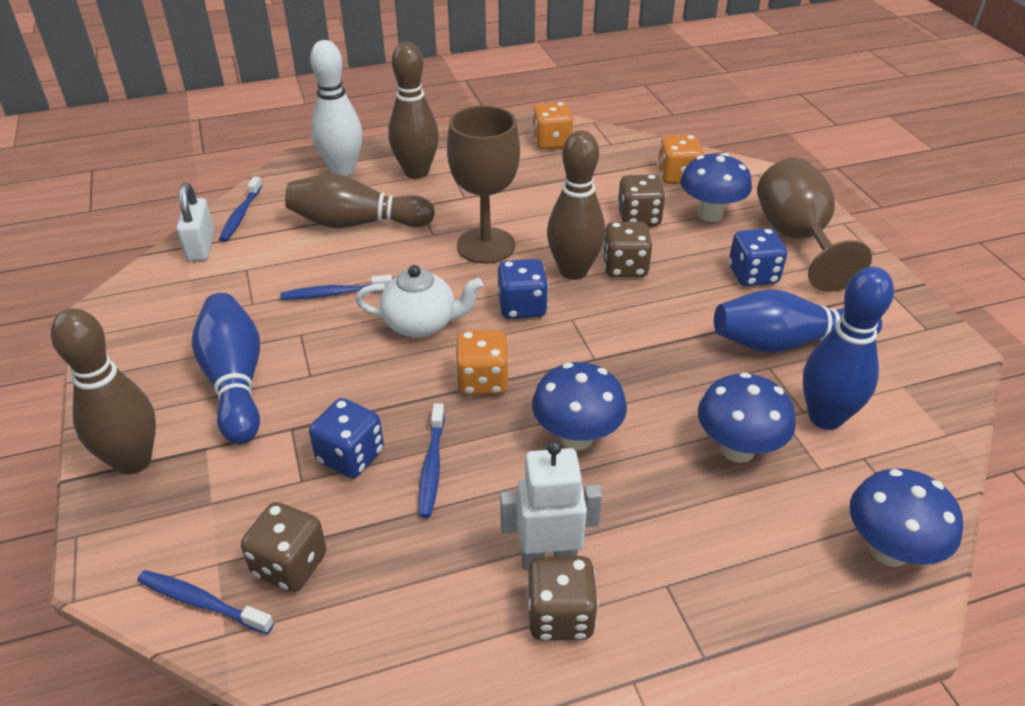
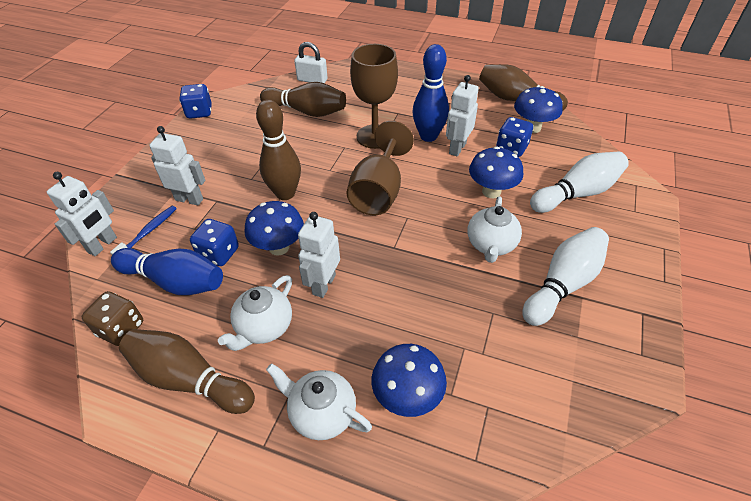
blue bowling pin: [192,293,260,444] [714,289,882,353] [803,267,894,430] = 3 -> [111,248,223,295] [412,44,449,142] = 2
blue toothbrush: [137,570,274,634] [219,177,262,242] [280,275,392,300] [419,403,445,518] = 4 -> [110,206,177,255] = 1
brown dice: [241,502,327,592] [527,556,598,641] [602,222,652,277] [617,174,666,226] = 4 -> [82,291,143,346] = 1
orange dice: [455,330,509,395] [532,102,573,150] [657,135,704,184] = 3 -> none = 0
white bowling pin: [310,40,363,176] = 1 -> [522,227,609,326] [530,151,629,213] = 2
white robot: [500,440,602,570] = 1 -> [47,172,117,256] [149,126,205,205] [298,212,340,298] [446,75,479,157] = 4
white teapot: [356,265,483,338] = 1 -> [218,275,292,351] [266,363,372,440] [468,196,522,263] = 3

